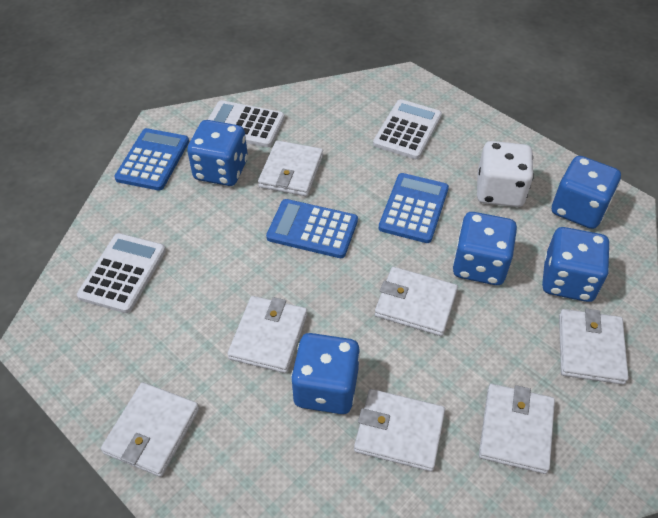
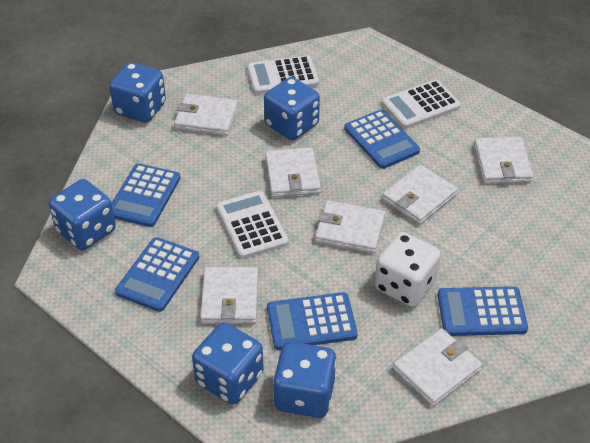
blue calculator: [114,128,189,191] [266,199,358,258] [378,173,449,243] = 3 -> [112,163,181,227] [115,237,199,312] [267,292,358,350] [344,110,420,169] [438,286,528,336] = 5

